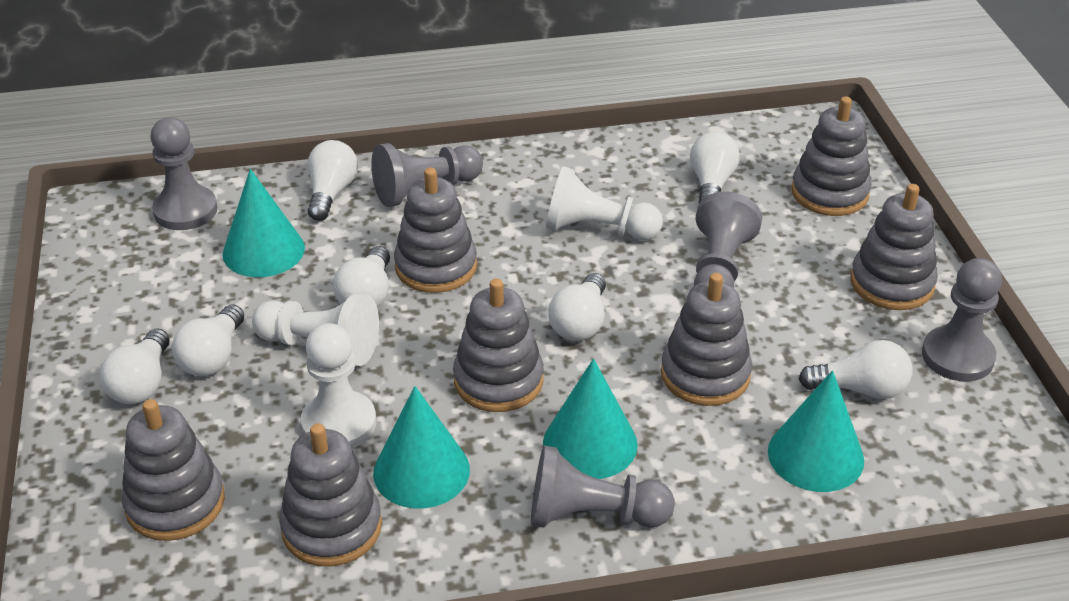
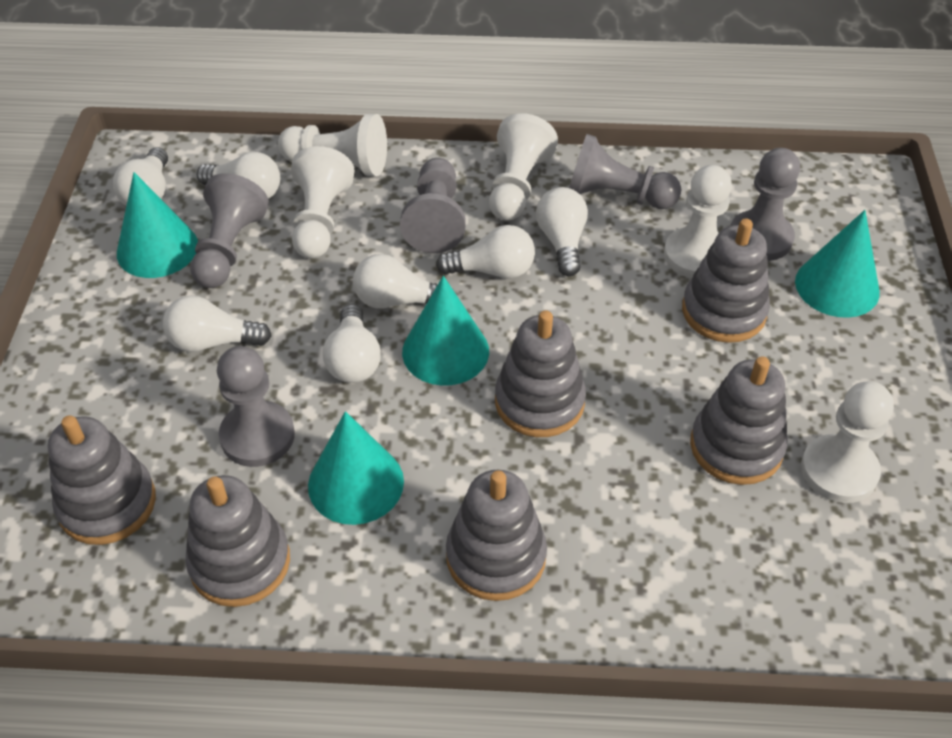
grey stacking toy: [121,399,225,541] [279,423,382,567] [394,168,477,293] [453,279,544,412] [661,273,752,406] [791,96,872,216] [850,184,938,310] = 7 -> [48,415,156,545] [186,475,290,607] [446,470,547,601] [495,310,586,437] [682,219,770,343] [690,356,788,485] = 6
white pawn: [252,294,379,366] [301,323,376,449] [546,166,663,240] = 3 -> [278,114,387,176] [291,146,355,258] [489,113,558,221] [664,165,732,278] [801,381,894,503] = 5

